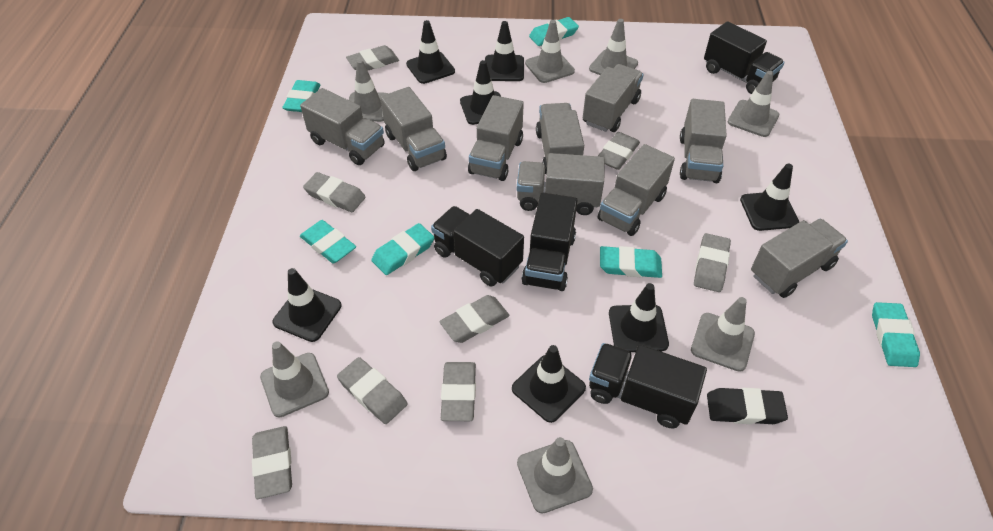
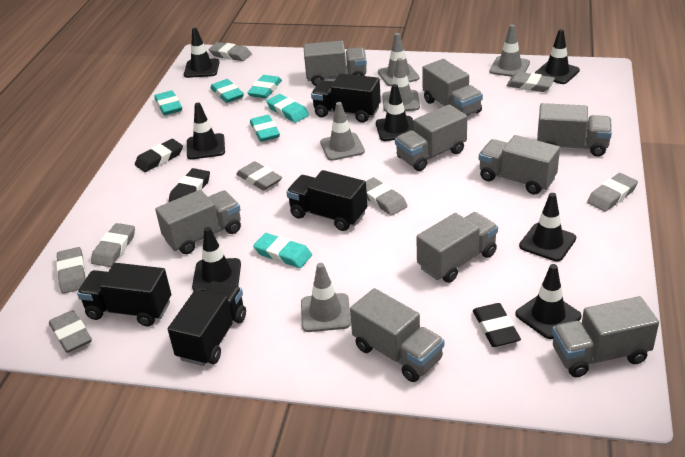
black eraser: [707,388,788,424] = 1 -> [135,139,183,172] [168,168,210,202] [473,303,521,347] = 3
grey traffic cone: [260,341,329,418] [349,59,388,122] [517,437,593,514] [525,20,575,83] [589,19,638,75] [691,297,755,372] [728,71,779,137] = 7 -> [301,263,351,332] [320,102,365,161] [378,33,420,86] [382,58,420,112] [490,24,530,77] = 5

